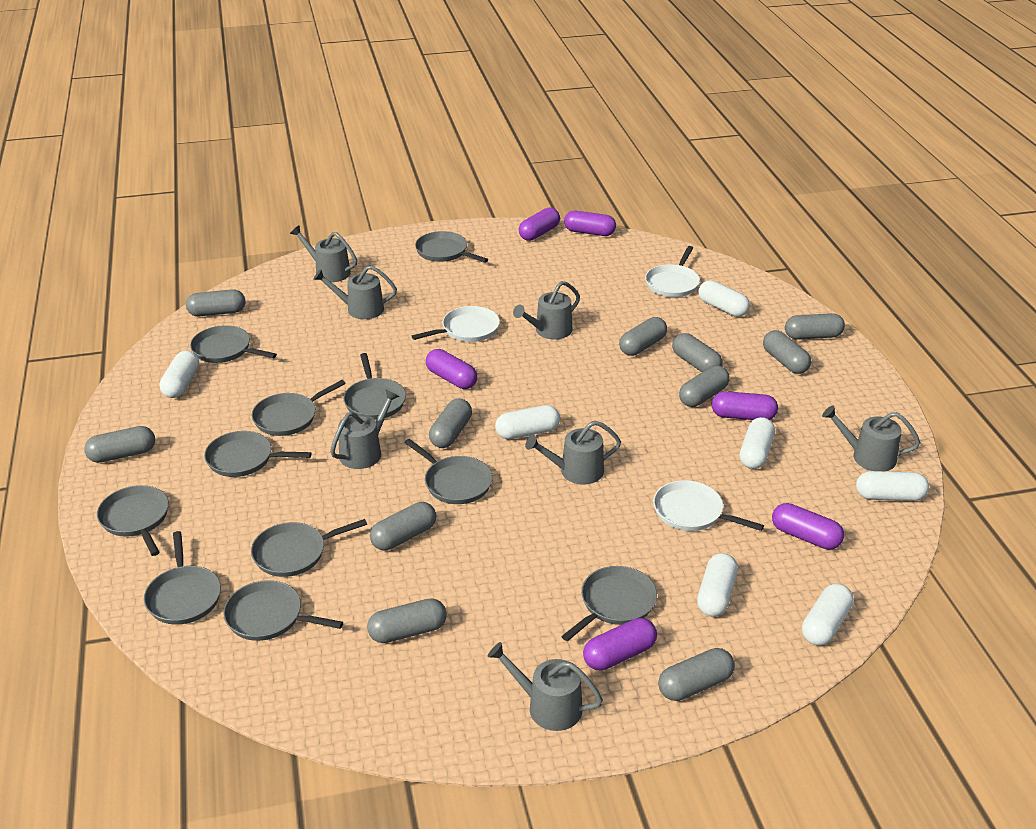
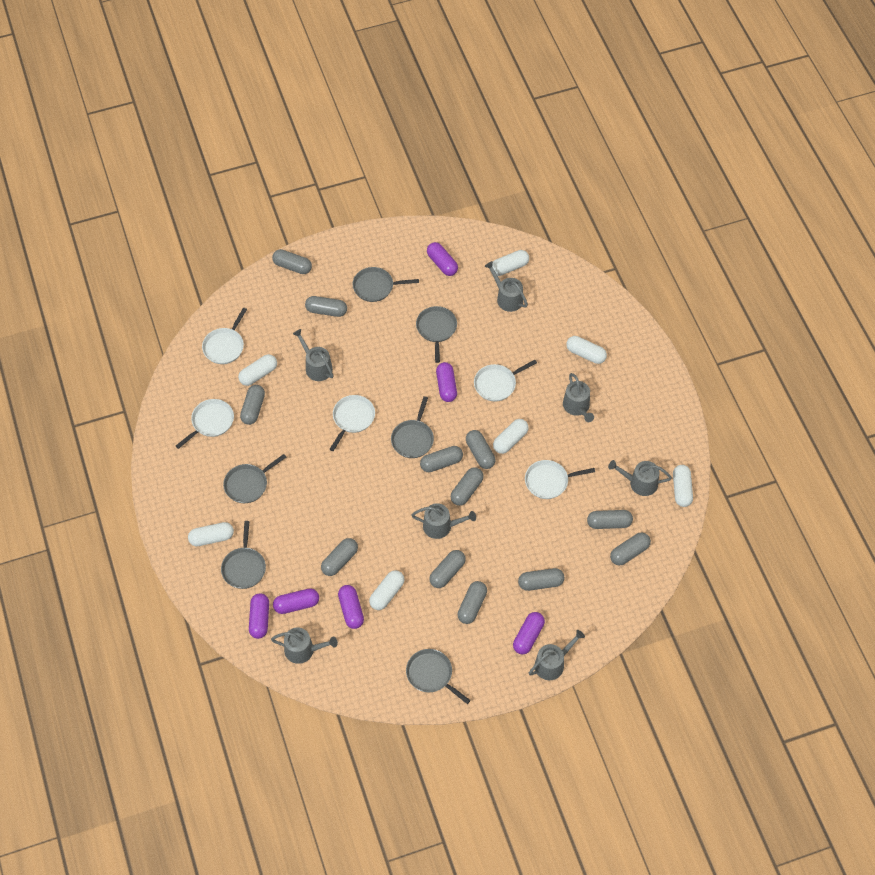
grey capsule: [84,426,155,463] [186,289,246,316] [367,598,447,643] [370,502,436,551] [429,398,472,448] [619,317,667,356] [658,648,735,701] [672,333,723,372] [679,366,730,407] [763,330,811,374] [785,313,845,340] = 11 -> [240,385,265,425] [272,249,312,274] [305,296,347,317] [321,538,358,576] [420,446,463,472] [429,550,466,588] [451,467,484,506] [458,581,487,624] [466,430,495,469] [518,568,565,591] [587,510,633,529] [610,533,651,565] = 12
grey pan: [97,485,169,556] [144,531,221,625] [190,325,277,363] [204,431,312,477] [223,580,343,641] [251,380,346,436] [251,519,367,577] [343,353,406,420] [405,439,493,504] [415,231,488,262] [561,566,657,641] = 11 -> [221,521,266,589] [223,454,286,503] [352,267,419,302] [391,396,434,458] [406,649,471,704] [416,306,457,363] = 6
white pan: [412,306,500,342] [645,246,700,297] [653,480,764,531] = 3 -> [176,399,234,449] [202,308,247,364] [330,395,375,451] [474,360,537,402] [525,460,595,499] = 5

